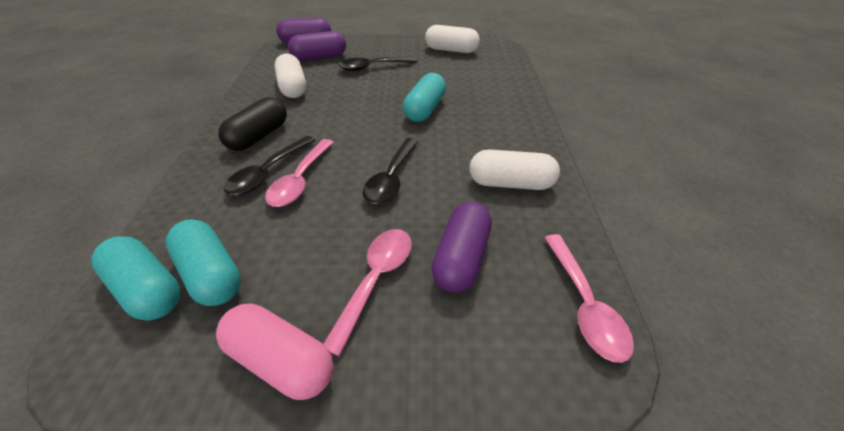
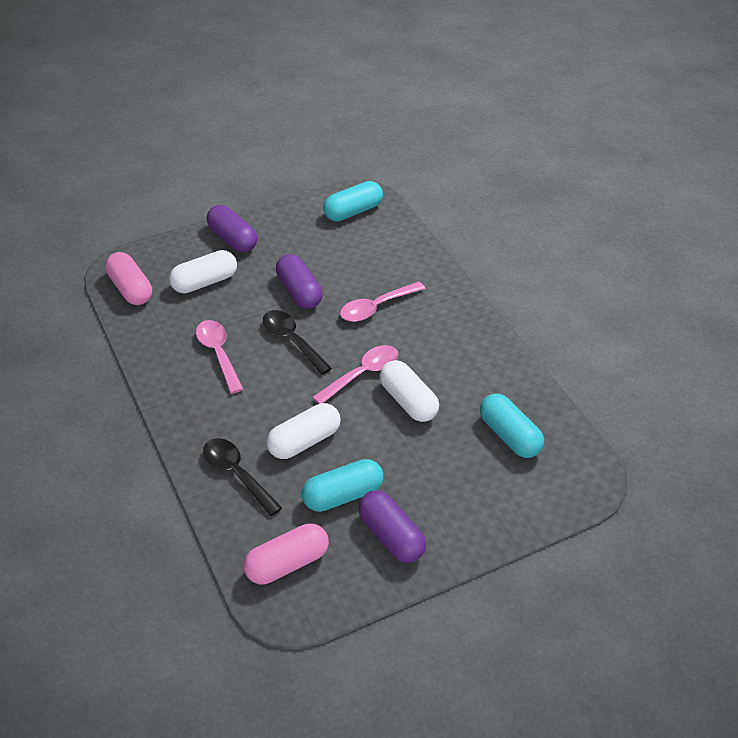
black capsule: [218,97,287,151] = 1 -> none = 0
black spoon: [224,136,316,195] [339,57,417,71] [363,138,418,204] = 3 -> [203,438,282,516] [263,310,332,375] = 2
pink capsule: [216,304,334,400] = 1 -> [105,252,152,305] [244,523,329,585] = 2

